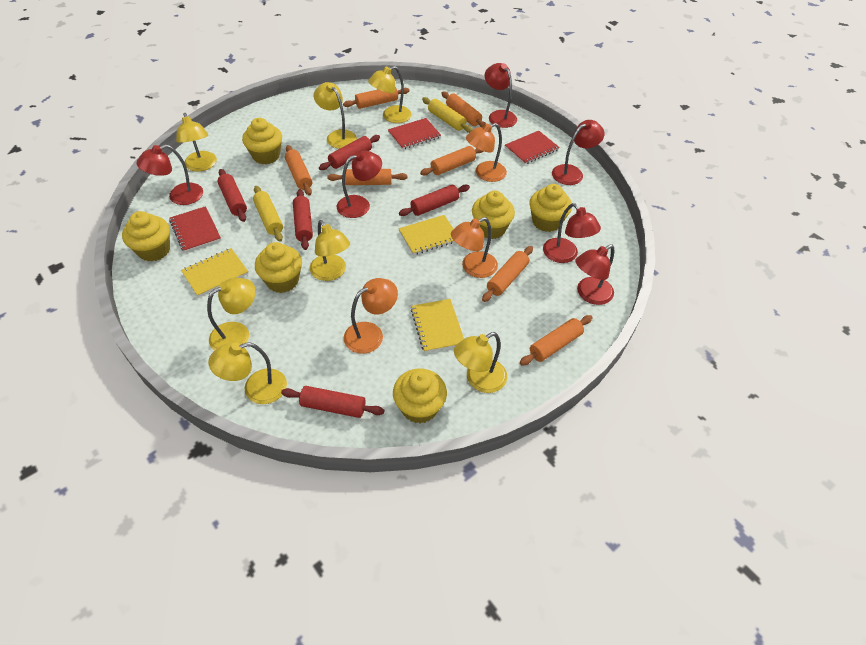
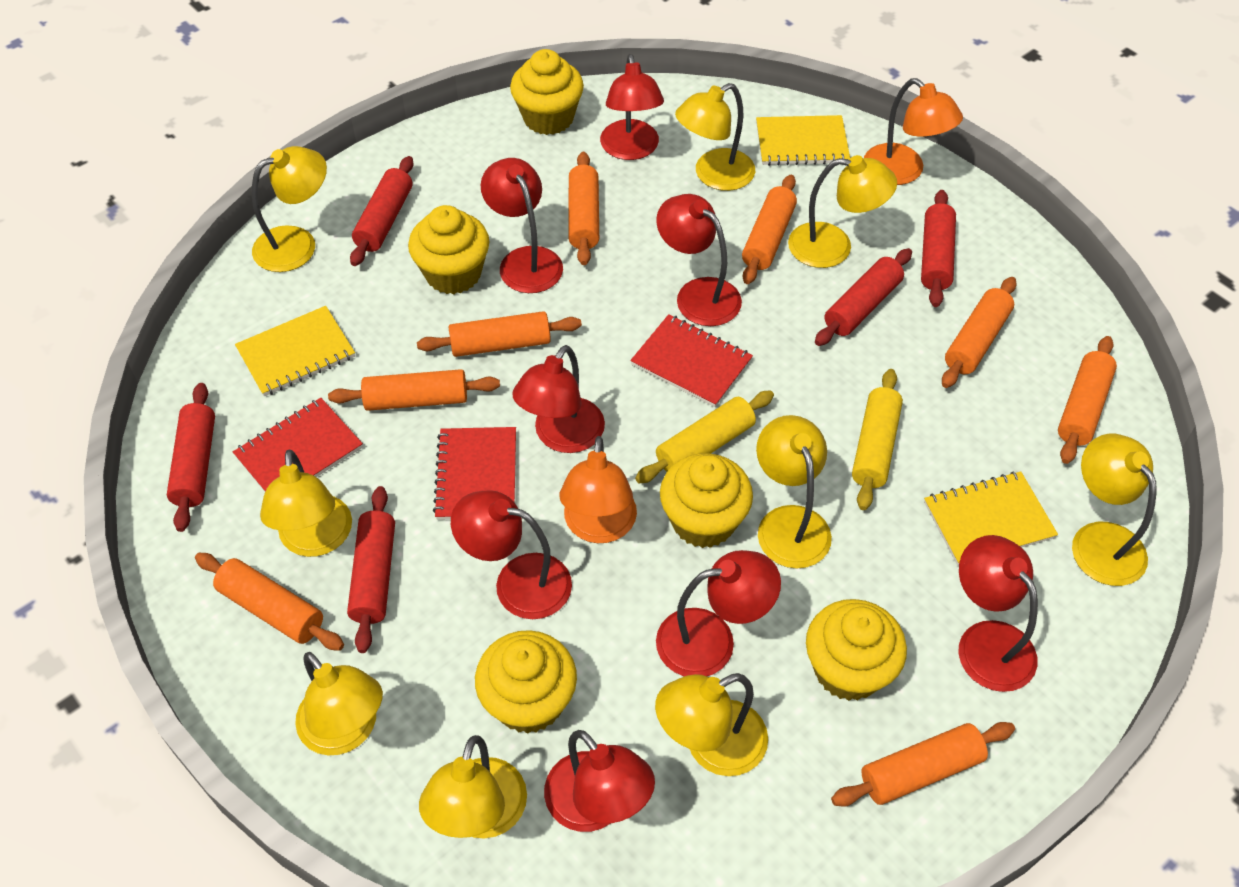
orange lamp: [344,278,398,354] [451,217,498,278] [466,123,507,182] = 3 -> [560,436,637,543] [864,78,963,185] = 2
orange rolling pin: [285,145,312,195] [327,169,407,185] [343,87,410,109] [420,146,483,175] [441,91,486,127] [482,246,533,302] [520,315,592,365] = 7 -> [195,553,344,651] [328,369,500,411] [417,311,582,357] [568,152,599,265] [742,175,797,284] [831,722,1015,807] [942,277,1016,388] [1058,336,1117,464] = 8
red lamp: [136,144,203,205] [337,151,382,218] [485,63,517,128] [543,203,601,263] [552,120,605,185] [575,244,614,305] = 6 -> [451,490,572,619] [481,158,563,293] [512,345,605,453] [544,730,655,832] [600,54,664,160] [656,194,742,326] [656,550,781,676] [959,535,1038,692] = 8
yellow cupcake: [122,211,170,261] [242,118,282,164] [255,242,302,293] [393,369,447,423] [472,191,515,239] [529,184,572,232] = 6 -> [408,205,489,294] [475,630,577,734] [510,49,584,135] [660,453,753,548] [806,599,907,701] = 5
yellow lamp: [176,113,217,172] [207,278,255,351] [208,342,287,404] [310,220,350,281] [314,82,357,149] [368,66,412,123] [454,332,507,393] = 7 -> [252,146,327,272] [260,450,352,557] [295,652,383,756] [419,735,527,839] [655,673,768,776] [675,83,755,191] [756,415,832,569] [788,155,897,268] [1072,433,1156,586] = 9

